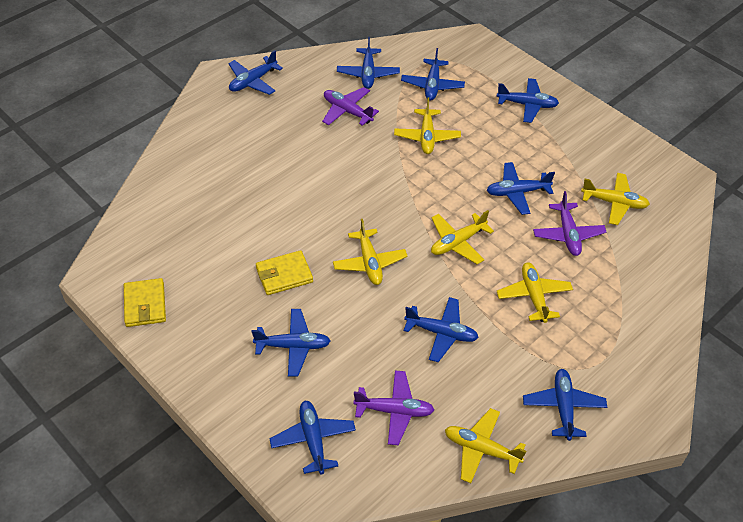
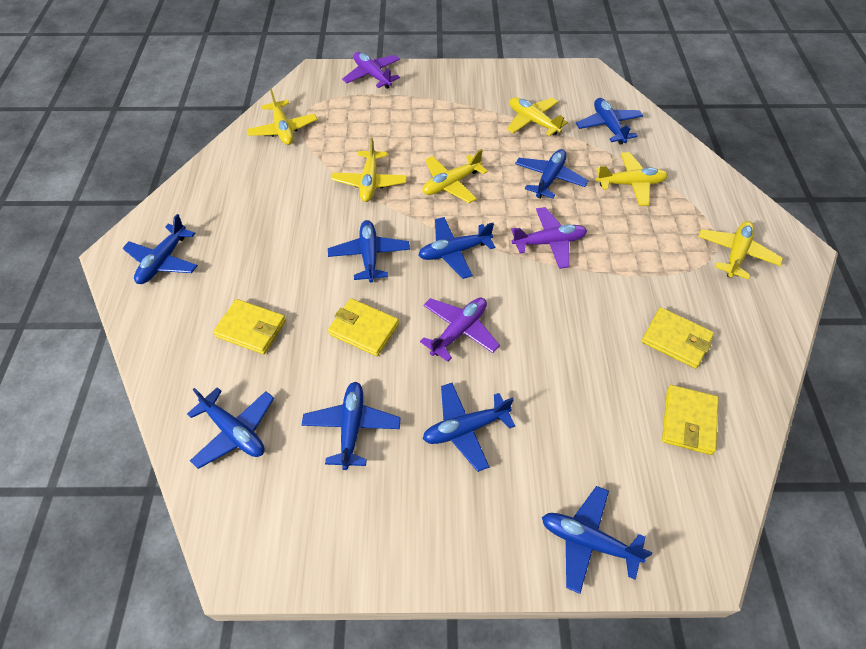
yellow wallet: [124,278,166,327] [256,250,313,295] = 2 -> [213,299,286,354] [328,298,399,356] [641,307,714,369] [662,385,719,455] = 4

